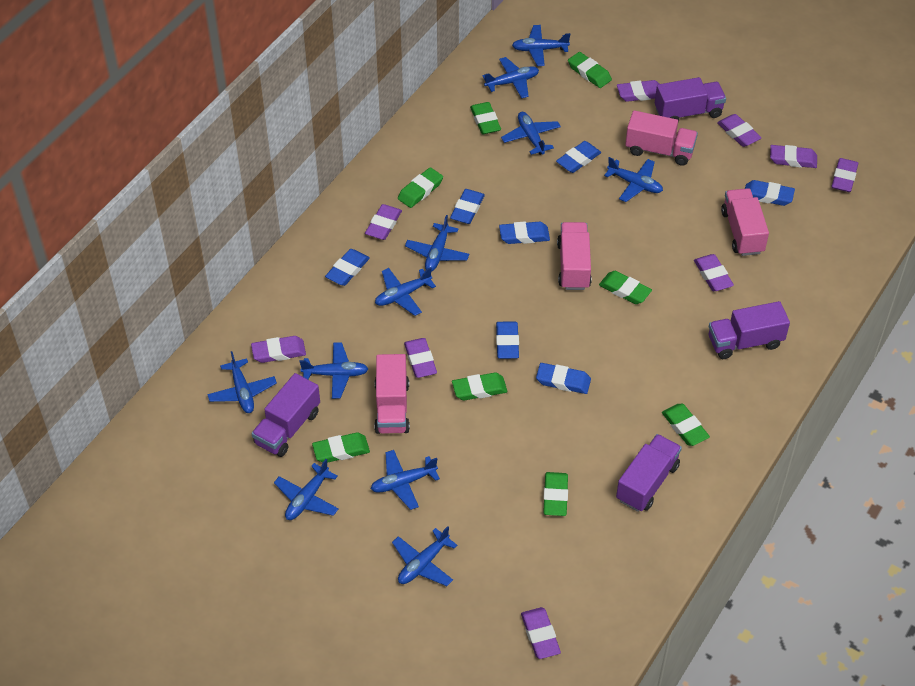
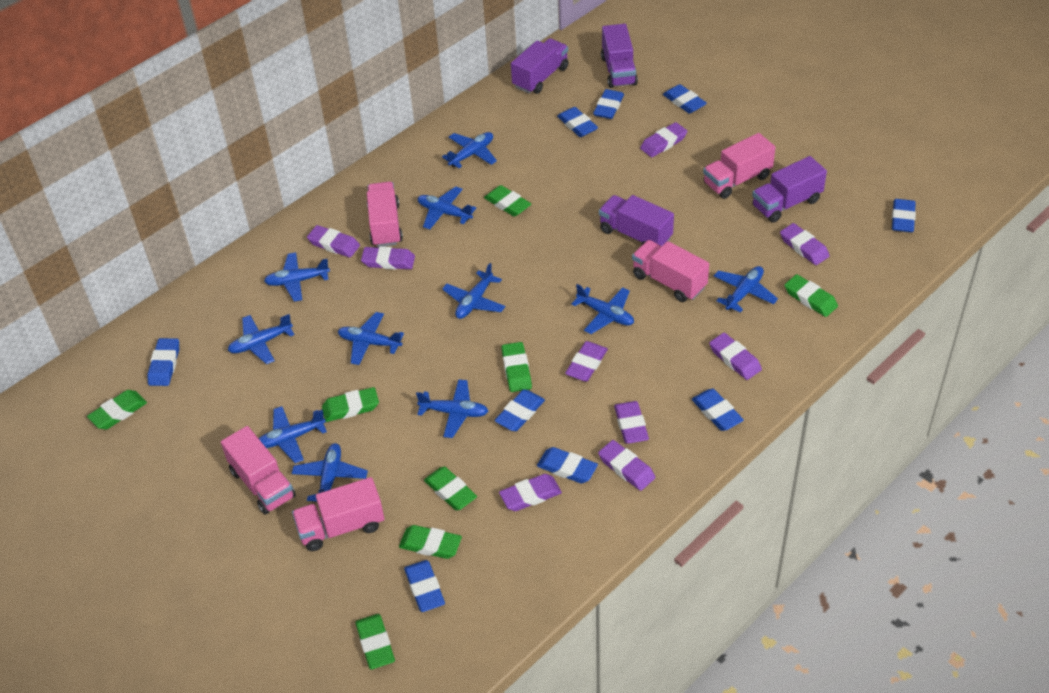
blue eraser: [325,249,370,286] [450,189,485,224] [496,322,519,359] [499,222,550,244] [536,363,591,394] [556,141,601,173] [745,180,795,206] = 7 -> [147,338,179,386] [404,560,445,612] [495,389,545,431] [537,447,598,483] [557,107,598,137] [593,89,624,119] [663,84,707,114] [692,389,744,431] [892,199,916,232] = 9
pink truck: [374,354,410,434] [557,222,592,290] [625,110,698,166] [721,188,769,256] = 4 -> [221,426,296,515] [292,477,384,551] [367,182,403,247] [632,240,709,302] [703,133,775,199] = 5

